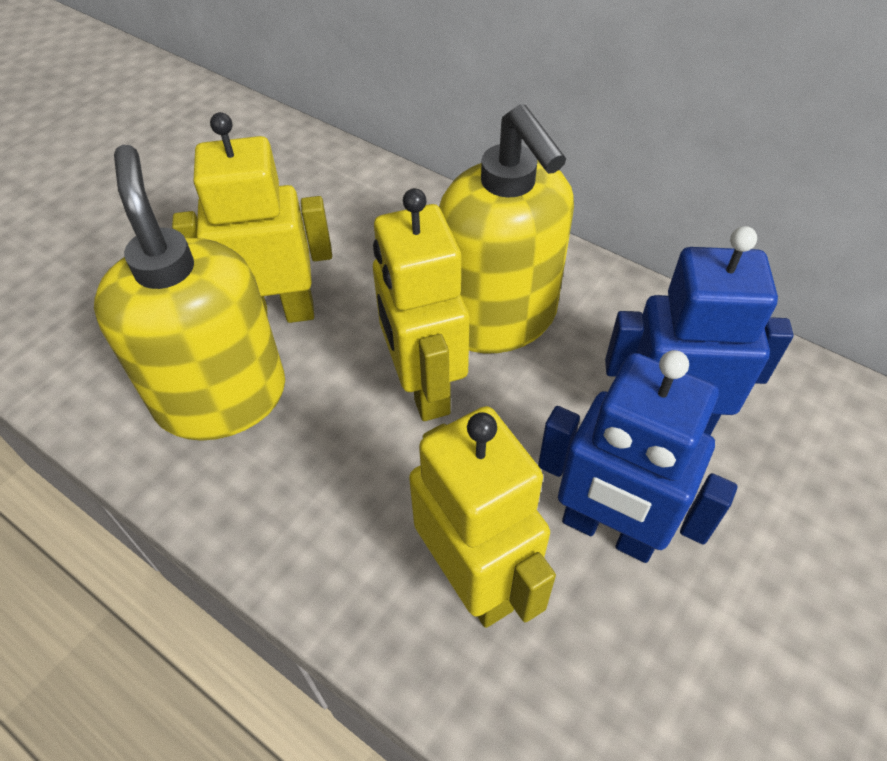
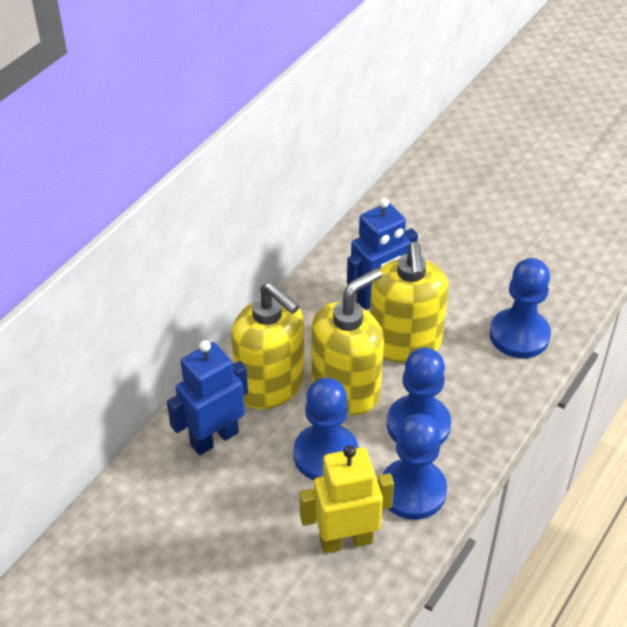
blue pawn: none = 0 -> [293,378,359,480] [382,414,447,520] [387,348,451,445] [490,258,551,358] = 4
yellow robot: [172,112,332,323] [373,188,469,421] [409,406,556,628] = 3 -> [300,445,394,553] = 1
yellow soap dispenser: [94,145,285,441] [439,105,574,353] = 2 -> [231,282,304,409] [311,268,384,415] [370,242,449,363] = 3

